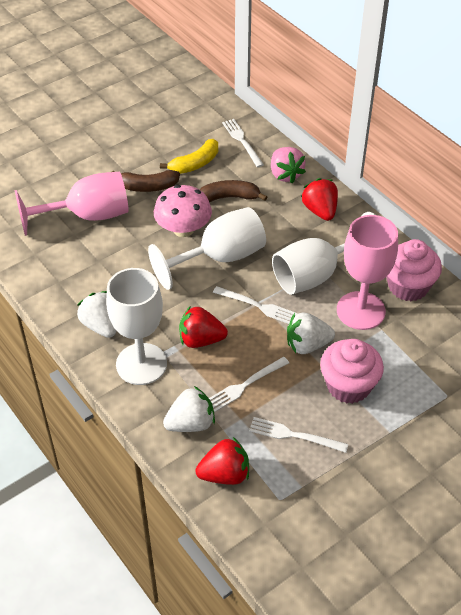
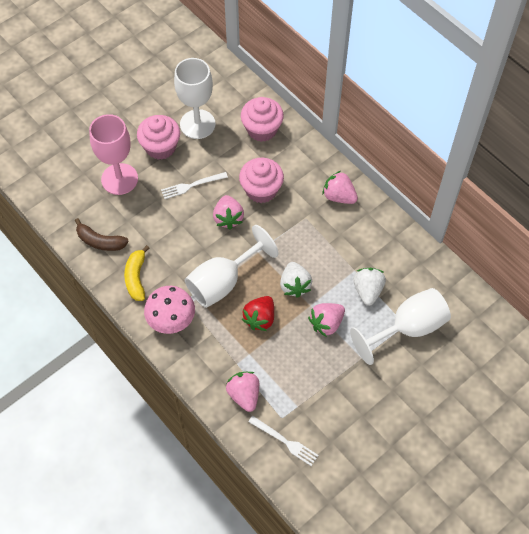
brown banana: [112,170,180,192] [199,180,267,202] = 2 -> [75,218,129,251] = 1
pink cupcake: [320,339,384,404] [386,239,442,301] = 2 -> [137,115,180,160] [239,158,284,203] [241,97,284,142] = 3
pink goblet: [15,172,129,236] [337,215,398,330] = 2 -> [89,114,138,195] = 1
pink strawberry: [271,147,306,183] = 1 -> [213,195,244,229] [226,372,259,412] [308,303,345,337] [322,171,358,204] = 4
red strawberry: [179,306,228,348] [195,437,249,485] [301,178,338,221] = 3 -> [242,296,274,331] = 1
white fork: [209,357,289,412] [213,286,298,324] [222,119,264,167] [249,417,348,453] = 4 -> [161,172,228,199] [248,416,319,466] = 2
white strawberry: [77,291,116,338] [163,386,215,432] [287,312,335,354] = 3 -> [280,262,312,298] [353,268,386,306] = 2

